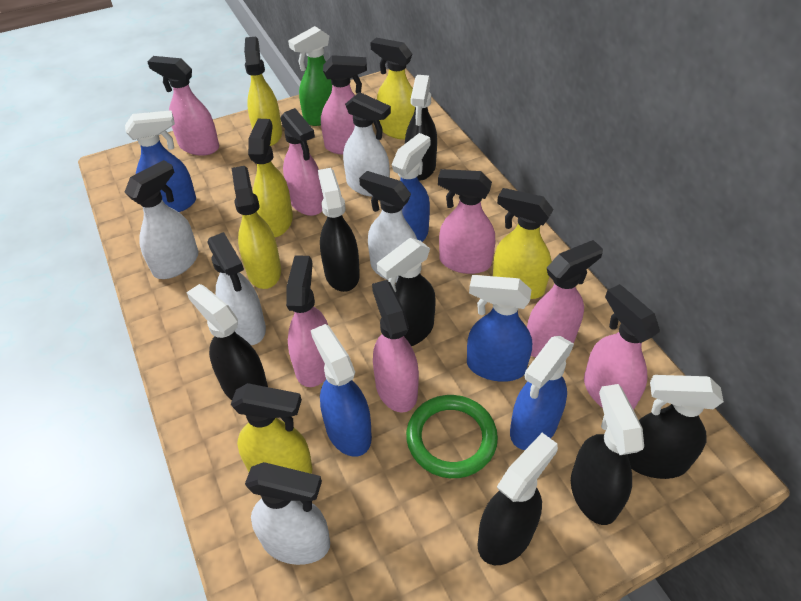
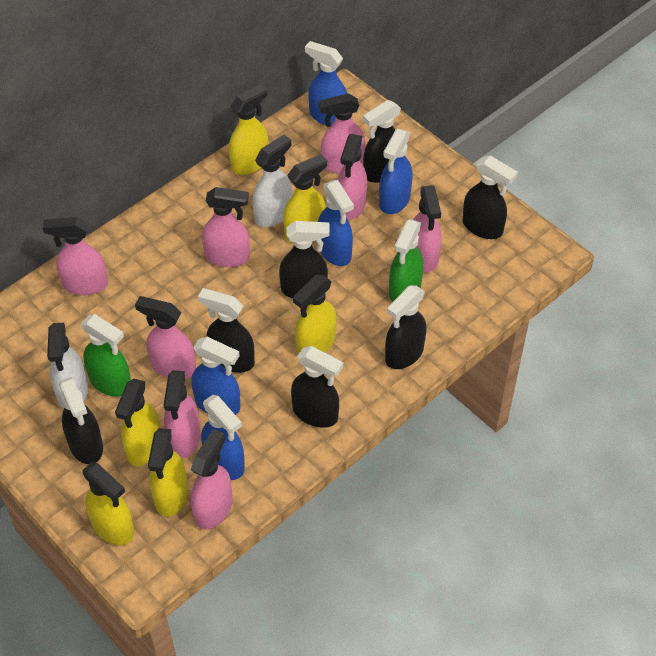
green ring: [406,395,498,478] = 1 -> none = 0
green spray bottle: [288,26,332,126] = 1 -> [81,314,131,397] [389,219,424,302] = 2
white spray bottle: [124,160,198,279] [207,232,266,345] [245,462,330,565] [343,92,391,197] [359,171,417,283] = 5 -> [47,323,88,408] [253,135,292,227] = 2

